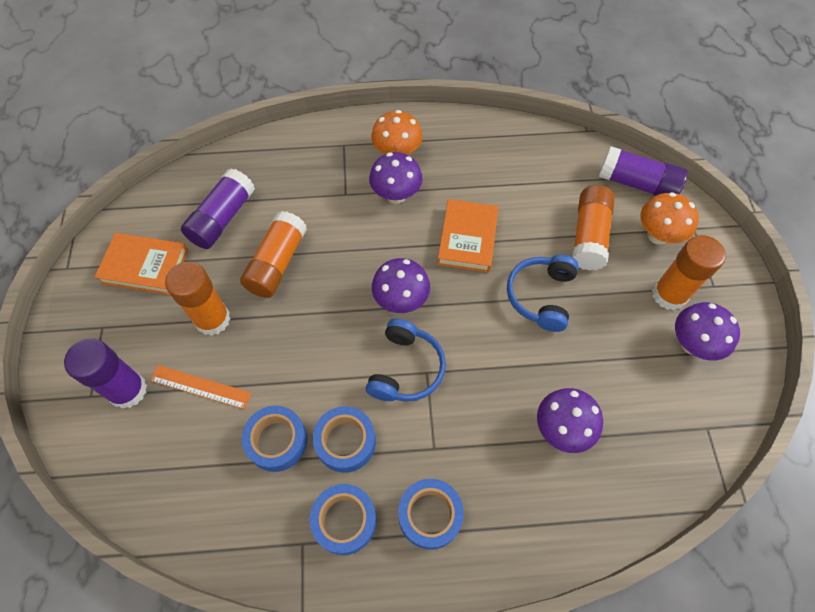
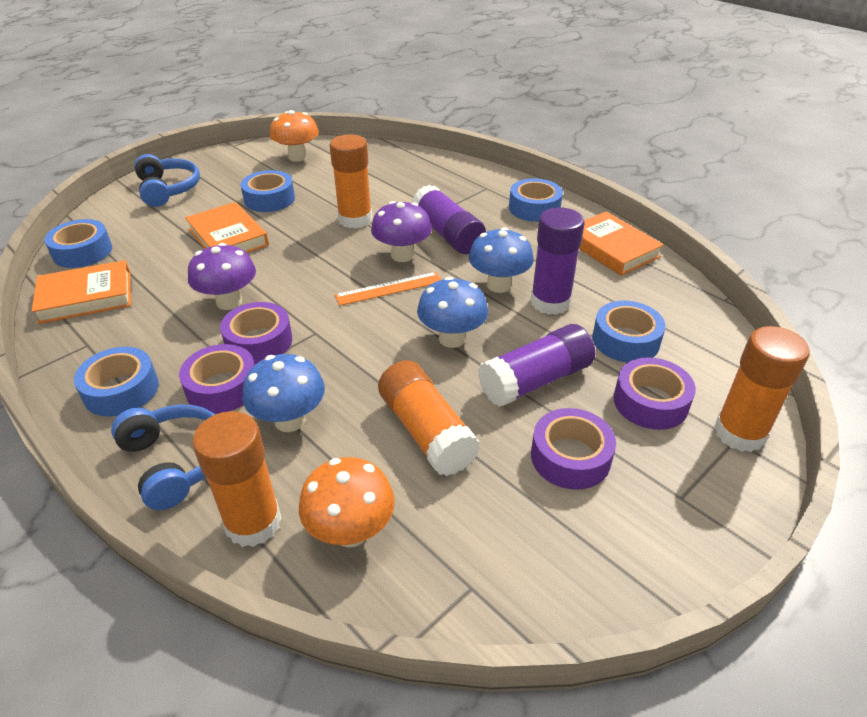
blue mushroom: none = 0 -> [242,354,325,432] [417,277,488,348] [469,227,533,293] = 3
blue tape: [242,406,307,472] [310,484,377,555] [313,406,376,473] [398,479,464,550] = 4 -> [44,219,112,268] [74,347,159,417] [241,170,295,212] [509,178,563,222] [592,301,666,363] = 5
orange book: [95,233,188,295] [437,199,499,273] = 2 -> [32,260,131,324] [185,202,269,253] [579,212,664,276] = 3
purple mushroom: [369,152,423,204] [372,258,430,313] [537,388,603,453] [675,302,740,361] = 4 -> [188,243,256,310] [371,201,432,262] = 2
purple tape: none = 0 -> [179,344,255,414] [220,302,292,364] [531,408,616,490] [614,357,696,430] = 4

